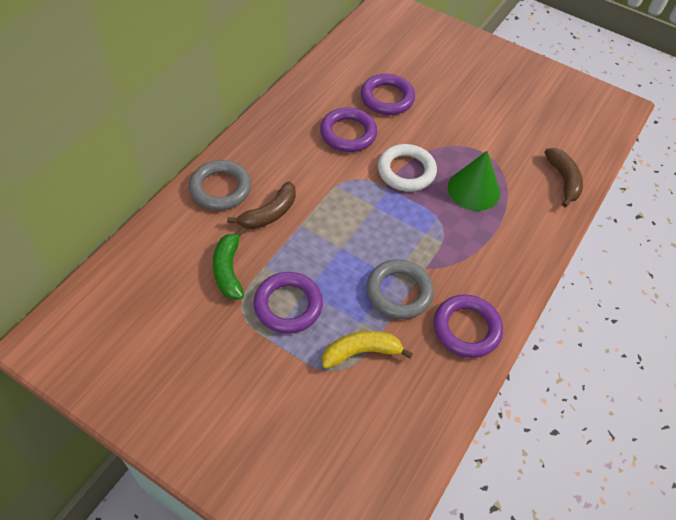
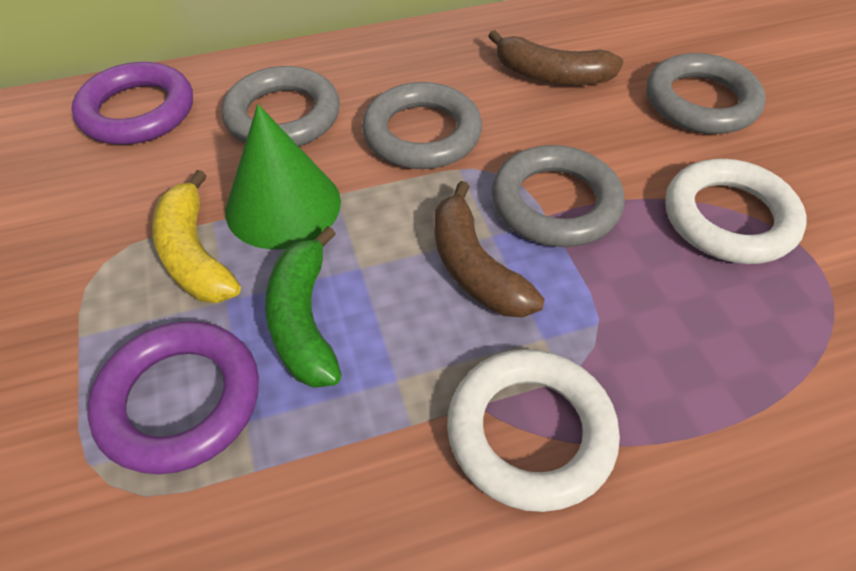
grey ring: [189,160,251,210] [366,259,434,319] = 2 -> [222,66,340,146] [362,82,482,169] [492,145,625,247] [646,53,766,134] = 4
purple ring: [253,272,323,334] [320,108,377,152] [361,74,415,115] [434,294,503,358] = 4 -> [72,62,193,145] [87,321,259,474] = 2
white ring: [378,144,437,192] = 1 -> [447,349,620,512] [665,159,807,264] = 2

